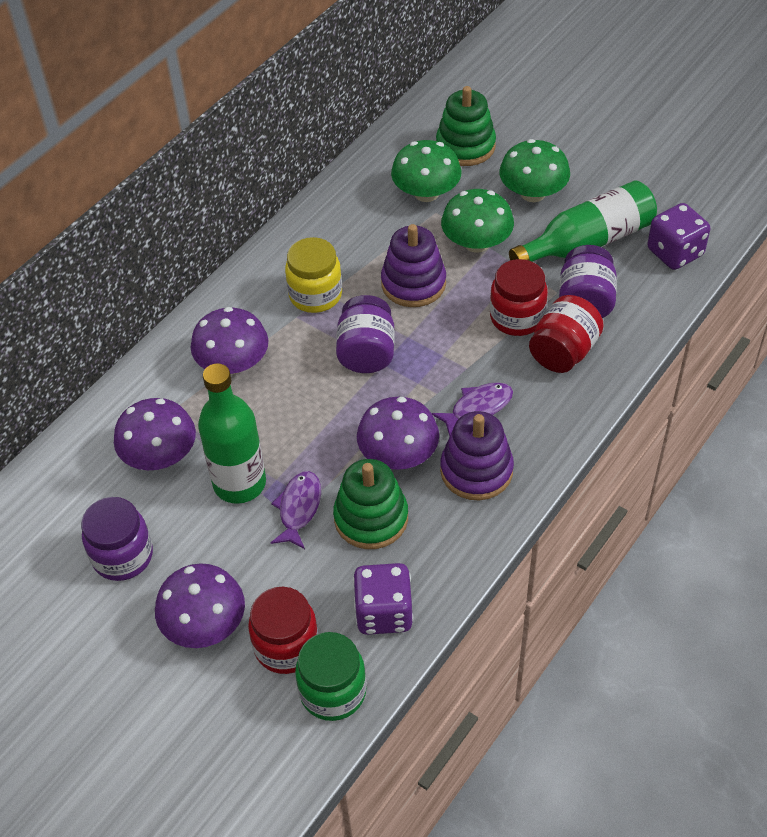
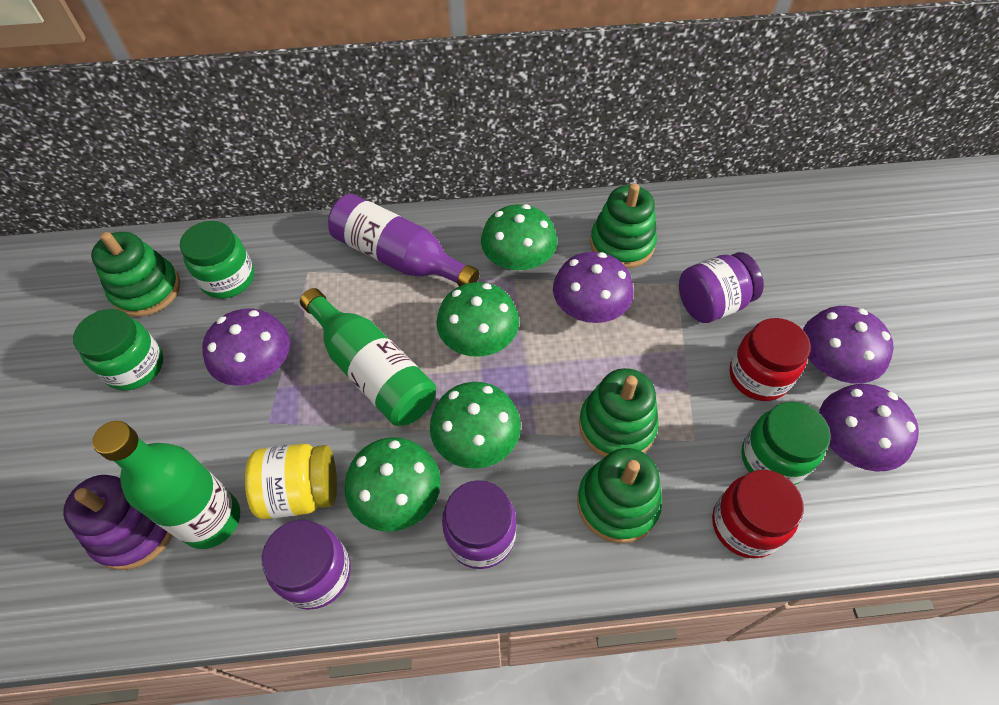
green jar: [295,632,367,721] = 1 -> [73,309,163,391] [180,221,254,299] [741,402,831,485] = 3
green mushroom: [391,140,461,202] [441,189,514,253] [499,139,570,202] = 3 -> [345,437,441,532] [430,382,521,469] [436,282,519,357] [481,204,557,271] = 4
green stacking toy: [333,459,408,549] [436,86,496,166] = 2 -> [91,232,180,317] [577,448,662,543] [579,368,659,457] [590,183,657,268] = 4
purple bottle: none = 0 -> [328,194,480,286] = 1
purple dice: [353,563,413,635] [647,203,710,270] = 2 -> none = 0
purple fish: [271,471,321,549] [432,382,513,436] = 2 -> none = 0
purple stacking toy: [381,224,446,307] [440,411,514,500] = 2 -> [63,475,173,570] = 1
red jar: [248,587,318,674] [490,259,548,336] [529,295,604,373] = 3 -> [712,470,804,558] [730,318,811,401] = 2

